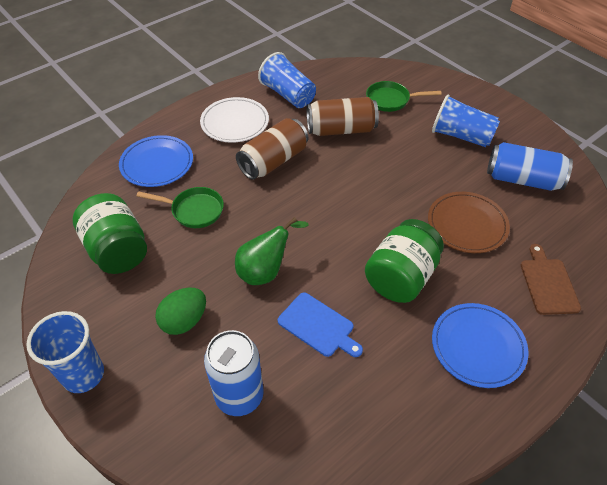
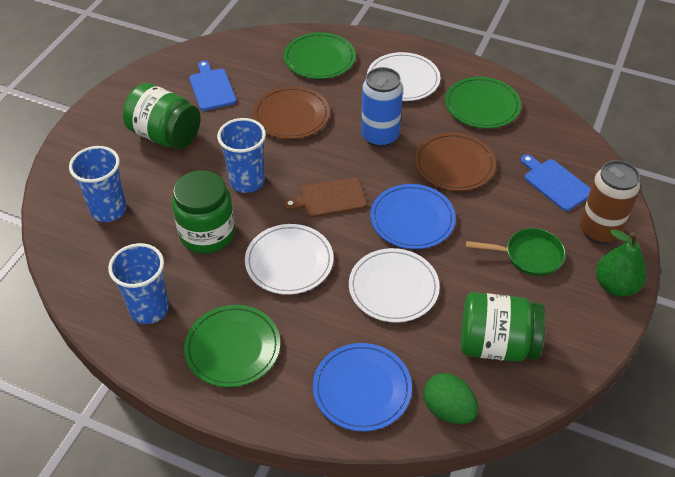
blue can: [204,330,264,416] [487,142,573,191] = 2 -> [361,67,403,147] = 1
blue cutting board: [278,292,363,357] = 1 -> [189,61,236,111] [521,154,591,211] = 2
brown can: [236,118,308,180] [307,97,379,136] = 2 -> [580,160,640,244] = 1
brown plate: [428,192,510,253] = 1 -> [253,86,330,139] [415,133,496,191] = 2
green jar: [73,193,147,274] [365,219,444,303] = 2 -> [123,83,201,149] [172,170,235,254] [460,292,545,362] = 3
green pan: [137,187,224,228] [366,81,442,112] = 2 -> [466,228,566,276] = 1
green plate: none = 0 -> [184,305,280,387] [284,32,356,79] [445,77,521,128] = 3
white plate: [200,97,269,143] = 1 -> [245,224,334,295] [349,248,440,323] [367,52,440,101] = 3

